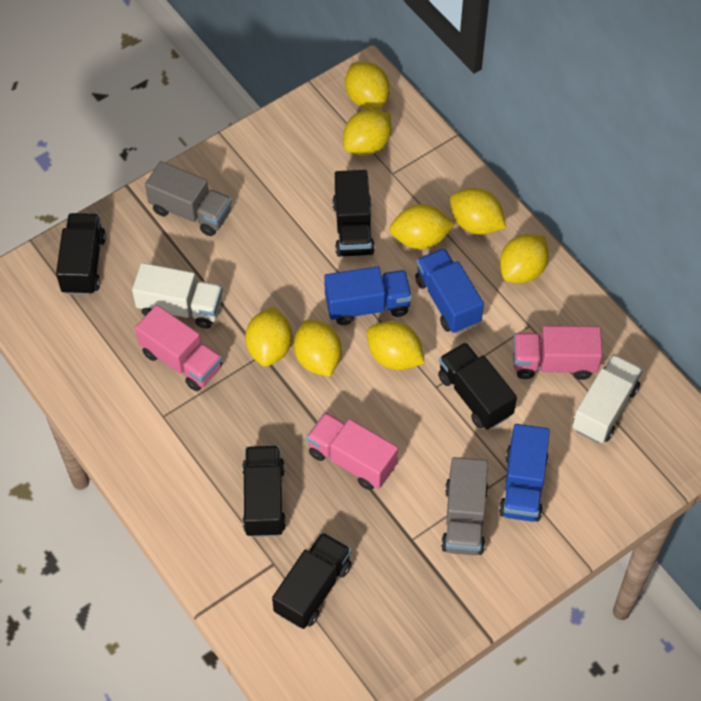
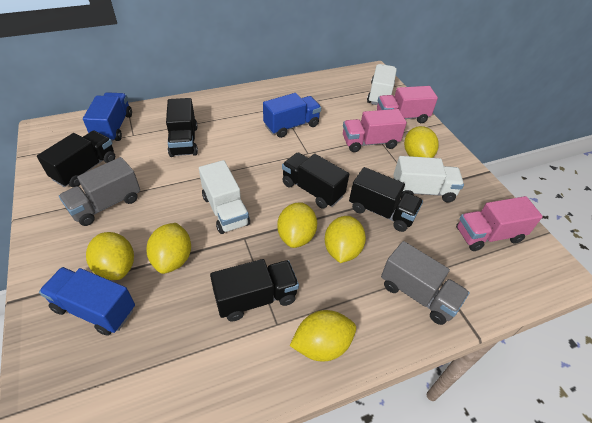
white truck: [132,263,223,329] [572,354,643,443] = 2 -> [199,160,250,234] [367,64,397,105] [393,156,464,203] = 3
yellow lemon: [245,307,292,367] [294,319,342,377] [343,109,391,156] [345,62,390,109] [367,321,425,370] [389,204,454,249] [450,188,506,235] [500,234,549,283] = 8 -> [86,232,134,280] [146,223,191,274] [277,202,317,248] [290,310,356,362] [325,216,366,263] [404,126,439,158] = 6

